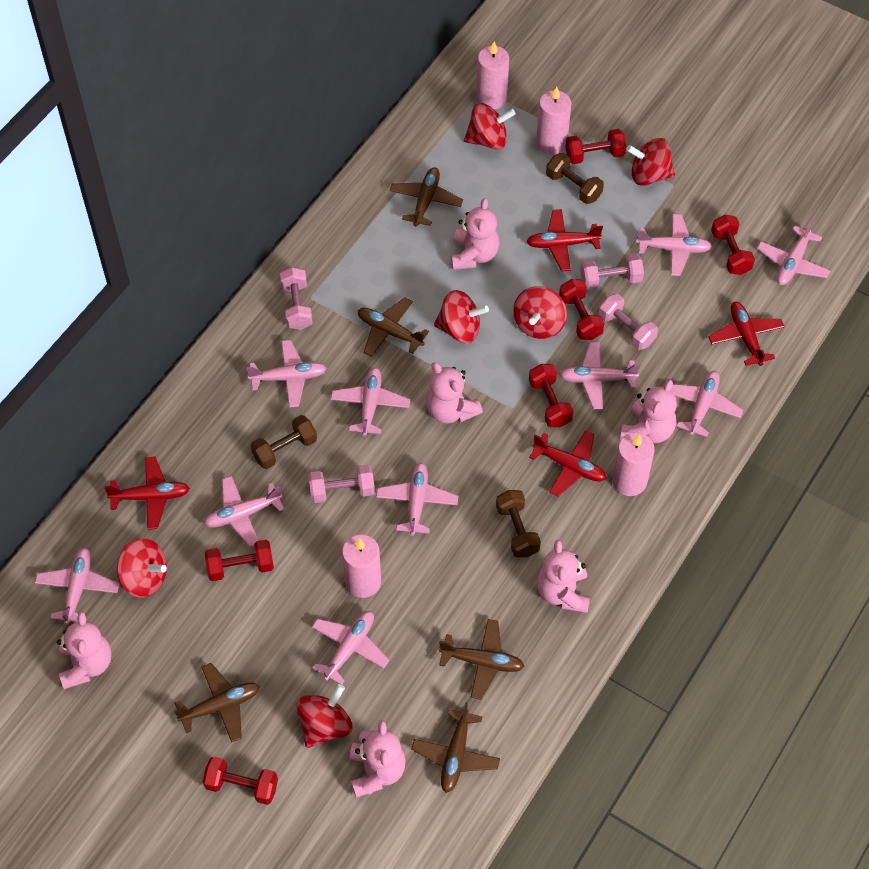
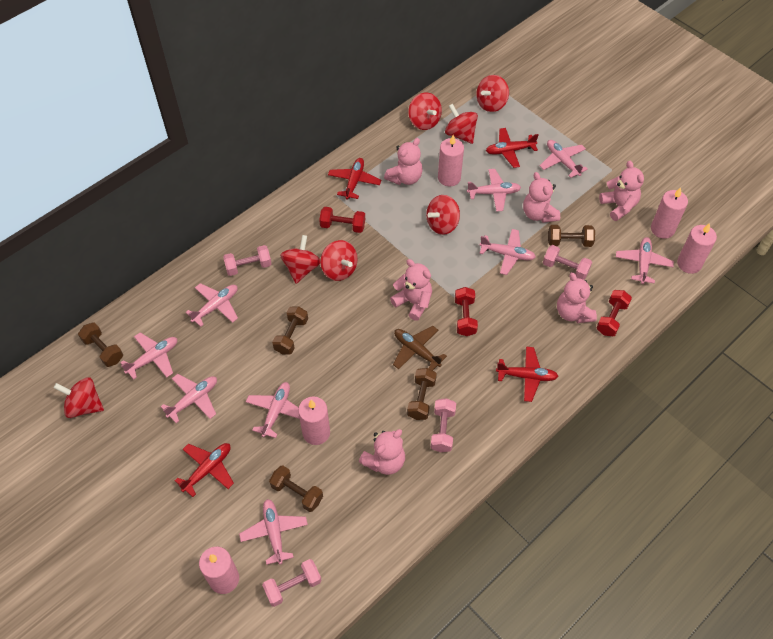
brown dumbbell: [251,415,317,469] [496,490,541,557] [546,153,604,204] = 3 -> [78,322,123,367] [269,465,323,512] [272,306,308,354] [407,368,437,420] [548,225,595,247] = 5
brown plane: [174,663,260,743] [358,297,429,357] [390,167,463,226] [411,703,500,793] [439,619,524,700] = 5 -> [393,326,447,371] = 1
pink candle: [342,534,381,598] [476,42,509,110] [536,87,571,155] [612,432,655,496] = 4 -> [199,546,239,594] [298,396,330,445] [438,135,464,187] [651,187,688,239] [677,223,717,274] = 5
pink plane: [35,547,119,625] [204,476,284,547] [246,340,327,408] [312,611,389,685] [331,367,410,436] [376,462,458,536] [559,342,640,409] [636,214,712,276] [670,371,743,437] [757,220,830,285] = 10 -> [120,333,177,380] [161,374,217,423] [186,283,238,327] [239,499,308,565] [246,382,300,438] [467,169,521,212] [479,229,536,275] [540,140,588,178] [616,237,674,284] = 9
red dumbbell: [203,756,278,805] [205,540,274,581] [529,364,573,427] [559,279,604,340] [565,129,626,164] [711,215,755,275] = 6 -> [319,207,365,233] [455,287,478,336] [597,290,632,336] = 3
red spinning top: [117,538,167,598] [296,684,353,748] [434,290,489,343] [464,103,516,150] [513,286,567,339] [626,138,675,186] = 6 -> [53,377,104,418] [280,235,320,284] [320,240,358,281] [409,92,442,130] [426,195,460,235] [445,104,478,144] [476,75,509,112] = 7

